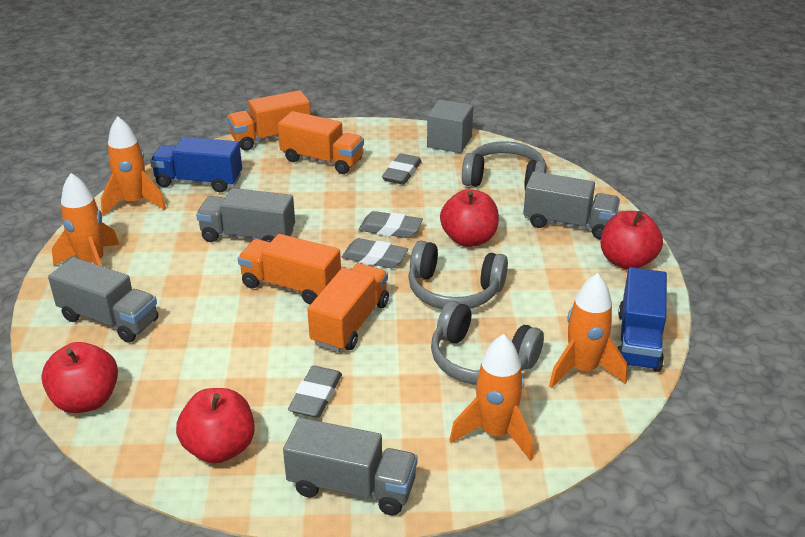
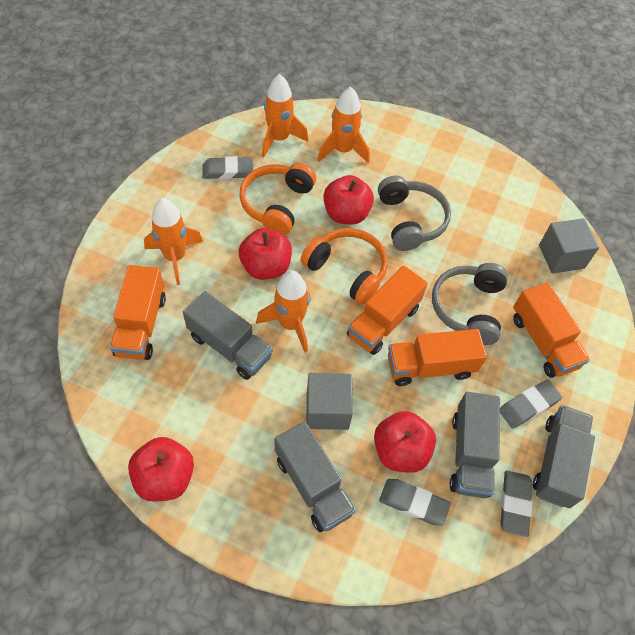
blue truck: [150,137,242,192] [618,267,667,372] = 2 -> none = 0
grey cube: [427,99,473,153] = 1 -> [306,373,353,430] [539,218,599,274] = 2
grey headphones: [408,241,508,309] [431,301,544,385] [462,141,547,189] = 3 -> [378,176,451,251] [432,263,508,345] = 2
orange headphones: none = 0 -> [240,163,316,235] [301,228,388,305] = 2

